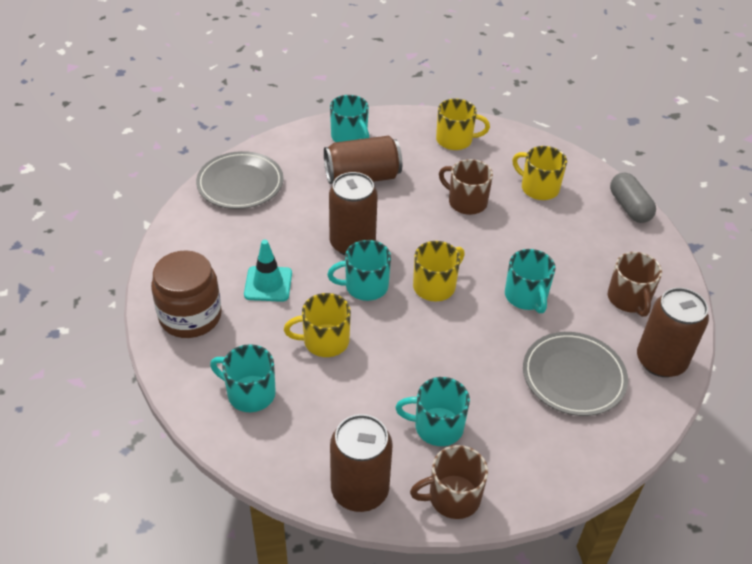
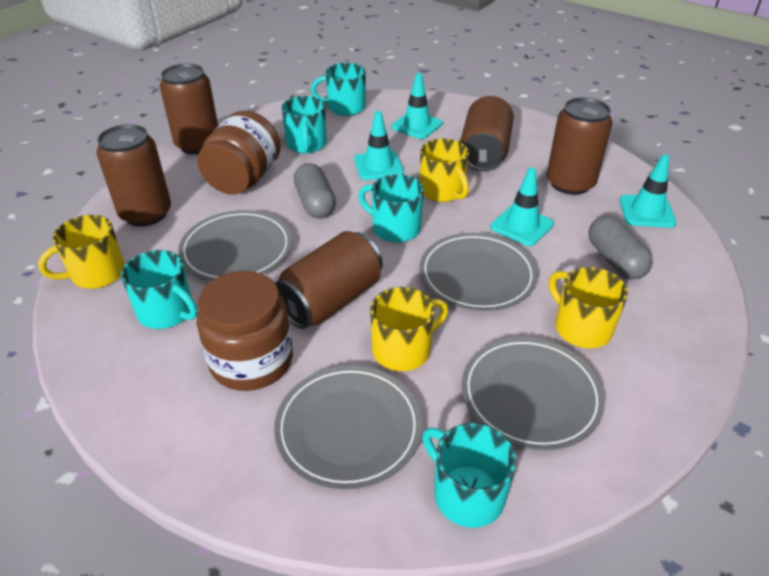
brown can: [324,136,402,184] [329,172,378,255] [330,414,393,512] [637,288,709,377] = 4 -> [96,124,171,226] [160,63,218,155] [275,231,383,329] [460,96,514,171] [547,97,612,195] = 5
brown jar: [151,250,222,338] = 1 -> [197,110,281,195] [197,271,293,391] = 2
brown mug: [410,445,488,519] [439,159,493,215] [608,252,662,317] = 3 -> none = 0
grey capsule: [610,173,656,223] = 1 -> [294,163,336,219] [589,215,653,280] = 2
grey plate: [196,151,284,209] [523,332,628,416] = 2 -> [178,210,292,281] [274,365,422,490] [420,233,538,311] [462,337,605,451] = 4
turquoise traffic cone: [244,240,292,302] = 1 -> [354,111,404,180] [391,73,443,139] [491,167,554,246] [620,154,676,228] = 4

